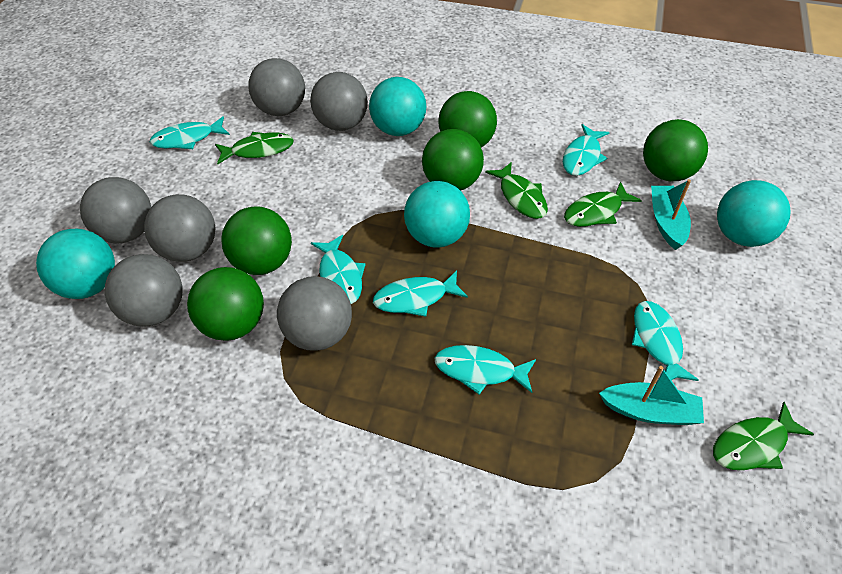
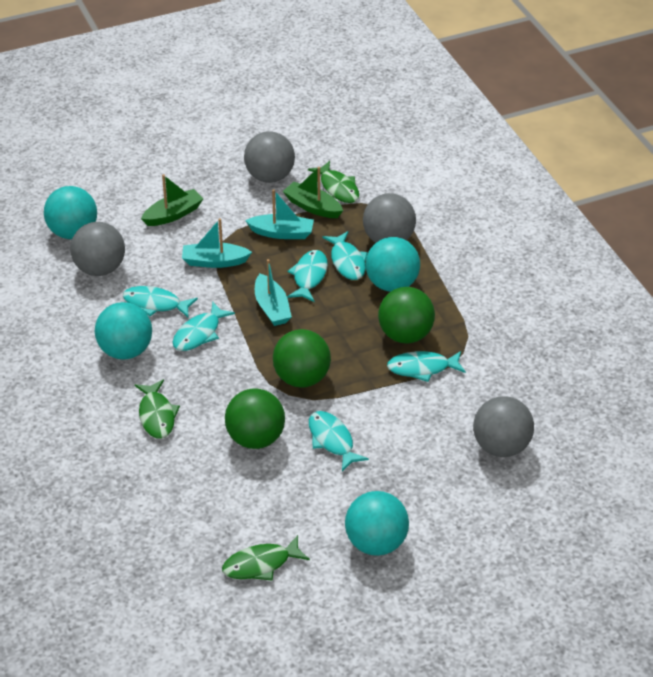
green ball: [187,267,264,341] [221,207,292,275] [422,129,484,191] [438,91,497,147] [643,119,708,181] = 5 -> [225,389,285,449] [273,329,331,388] [378,287,435,343] = 3
green boat: none = 0 -> [141,174,203,226] [283,167,343,218] = 2
green fish: [215,132,294,164] [485,162,548,219] [564,182,642,227] [713,402,814,470] = 4 -> [134,380,180,439] [222,535,310,581] [308,161,359,203] = 3
grey ball: [80,177,151,243] [105,254,183,327] [144,194,216,262] [248,58,305,116] [277,276,352,351] [310,72,368,131] = 6 -> [70,222,125,276] [244,131,295,183] [363,193,416,243] [473,396,534,457] = 4
turquoise boat: [599,366,704,425] [651,179,691,250] = 2 -> [182,218,252,268] [245,189,314,239] [255,259,292,326] = 3

